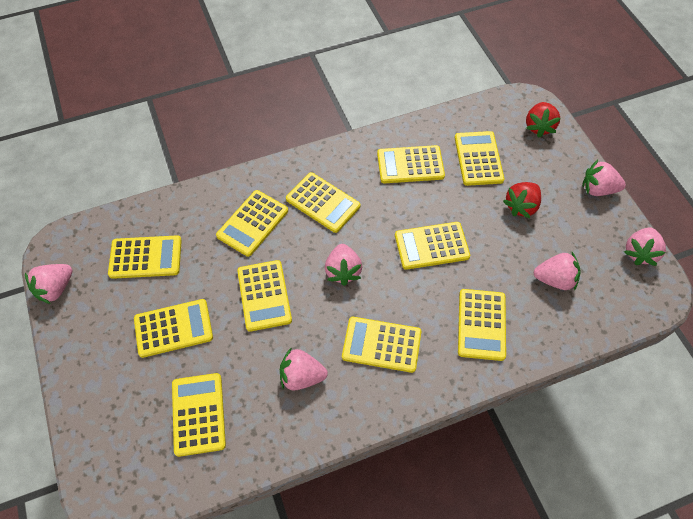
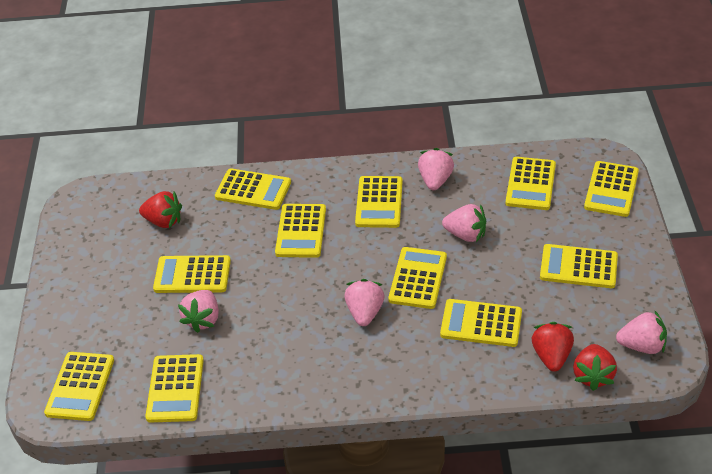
pink strawberry: [25,264,72,304] [280,347,328,391] [325,244,362,286] [533,252,581,291] [582,160,626,196] [624,227,666,266] = 6 -> [178,290,219,333] [345,279,385,326] [418,148,454,190] [442,204,486,242] [616,311,667,354] = 5
red strawberry: [503,182,541,218] [526,102,561,138] = 2 -> [139,191,182,228] [532,322,574,372] [573,344,617,391] = 3

